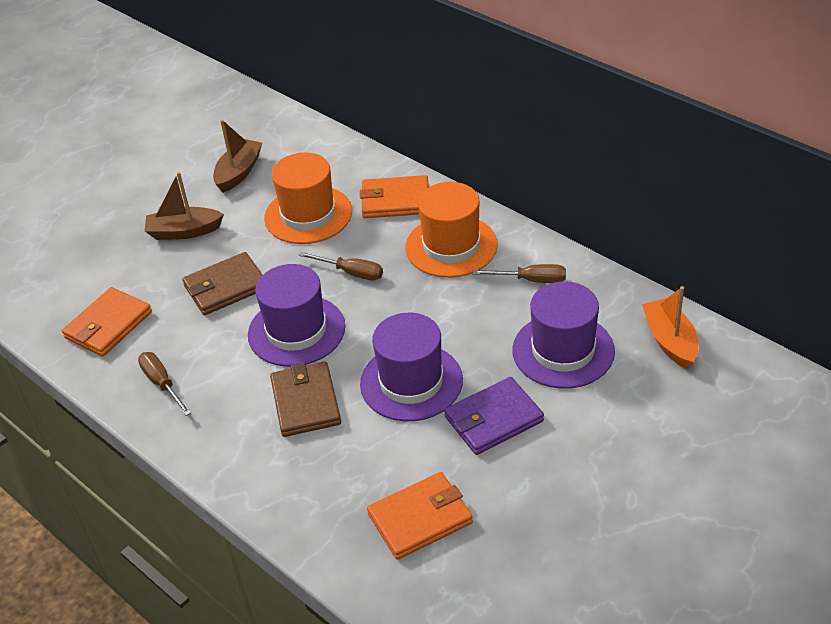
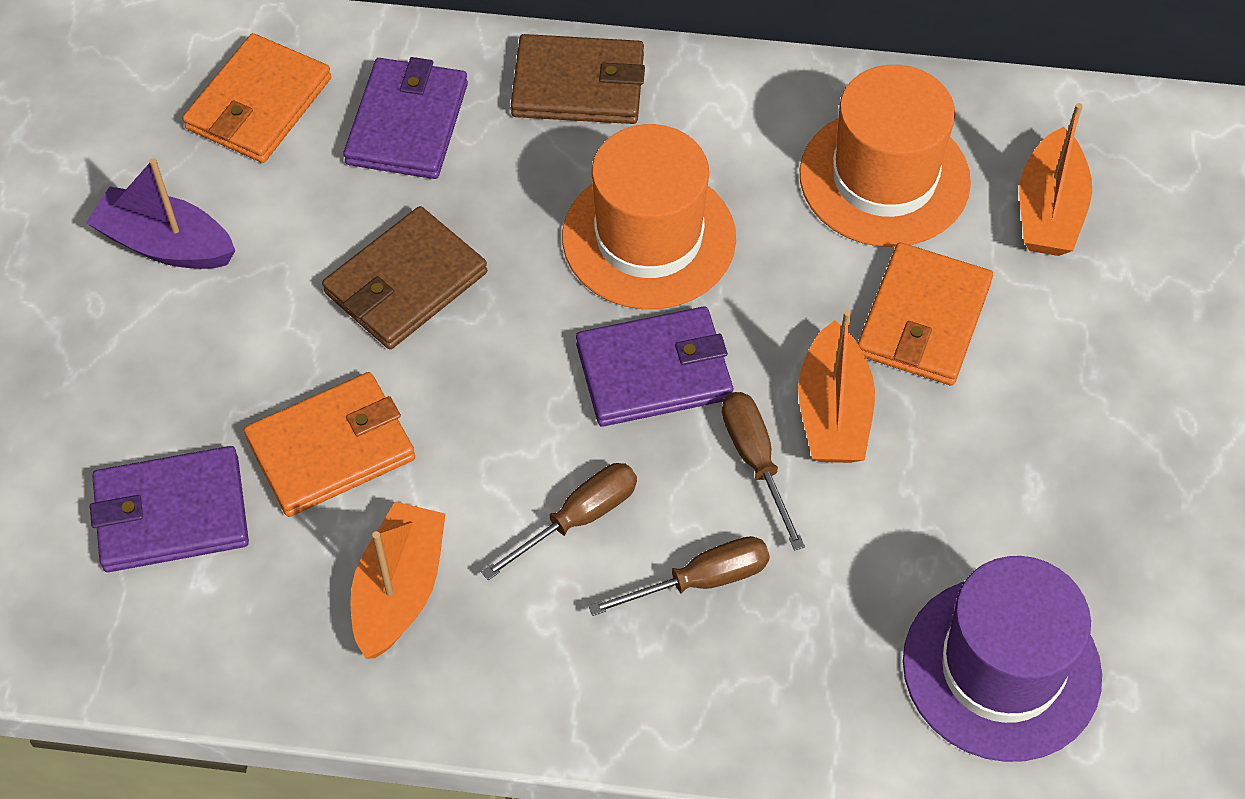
brown boat: [145,172,224,240] [213,120,262,193] = 2 -> none = 0
orange boat: [642,286,698,369] = 1 -> [350,502,446,659] [798,310,875,463] [1019,103,1092,256] = 3
purple boat: none = 0 -> [86,158,235,269] = 1
purple hat: [248,264,345,367] [360,313,463,421] [512,282,615,389] = 3 -> [903,556,1102,762] = 1
purple wallet: [444,377,544,455] = 1 -> [90,446,249,572] [343,57,468,179] [576,306,733,427] = 3

